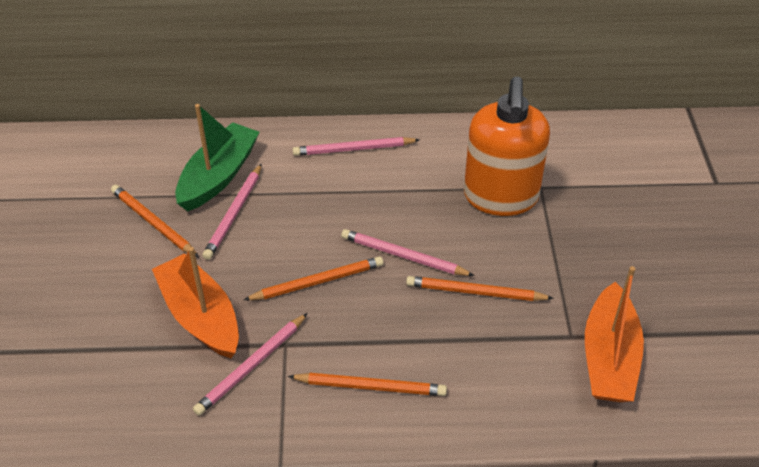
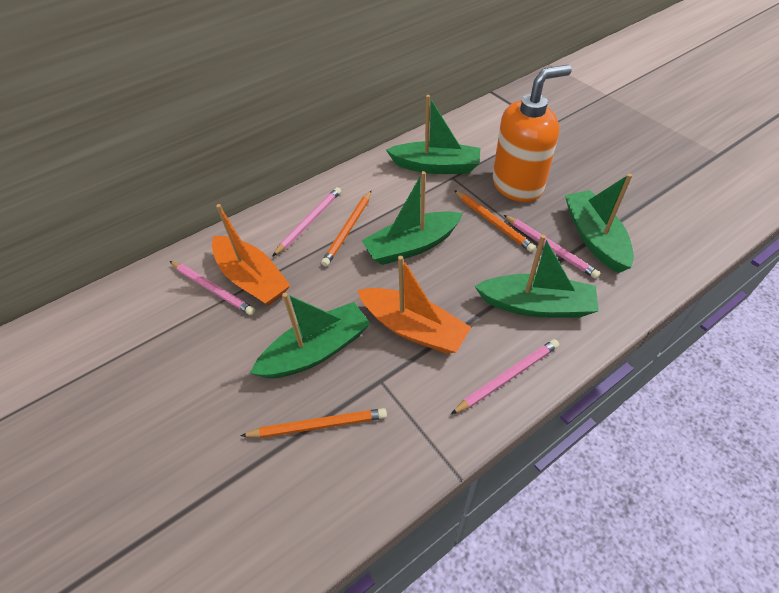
green boat: [175,104,259,211] = 1 -> [250,293,371,378] [361,171,463,265] [386,95,480,174] [474,235,599,318] [565,174,634,273] = 5
orange pencil: [111,185,199,258] [244,256,384,300] [288,373,447,396] [406,276,554,301] = 4 -> [241,408,387,438] [321,191,371,266] [454,190,536,252] = 3

